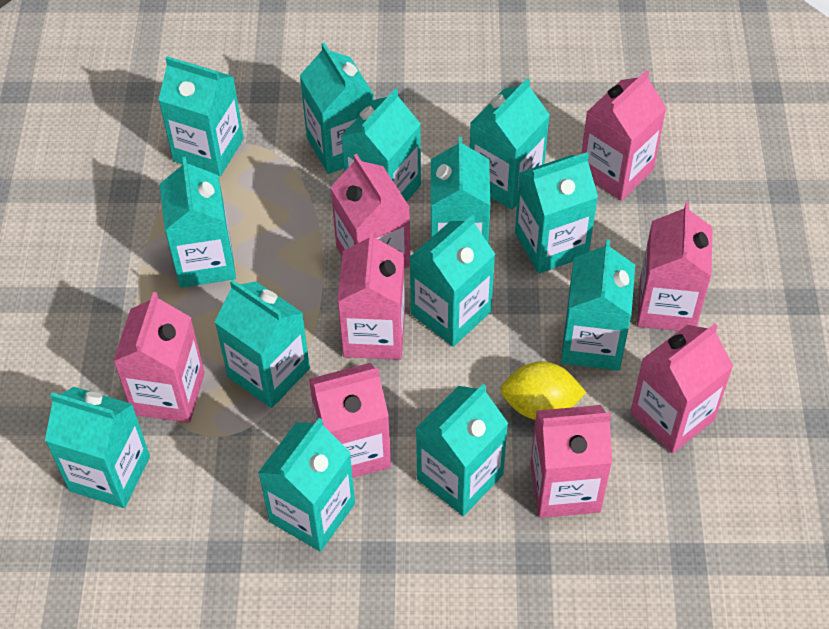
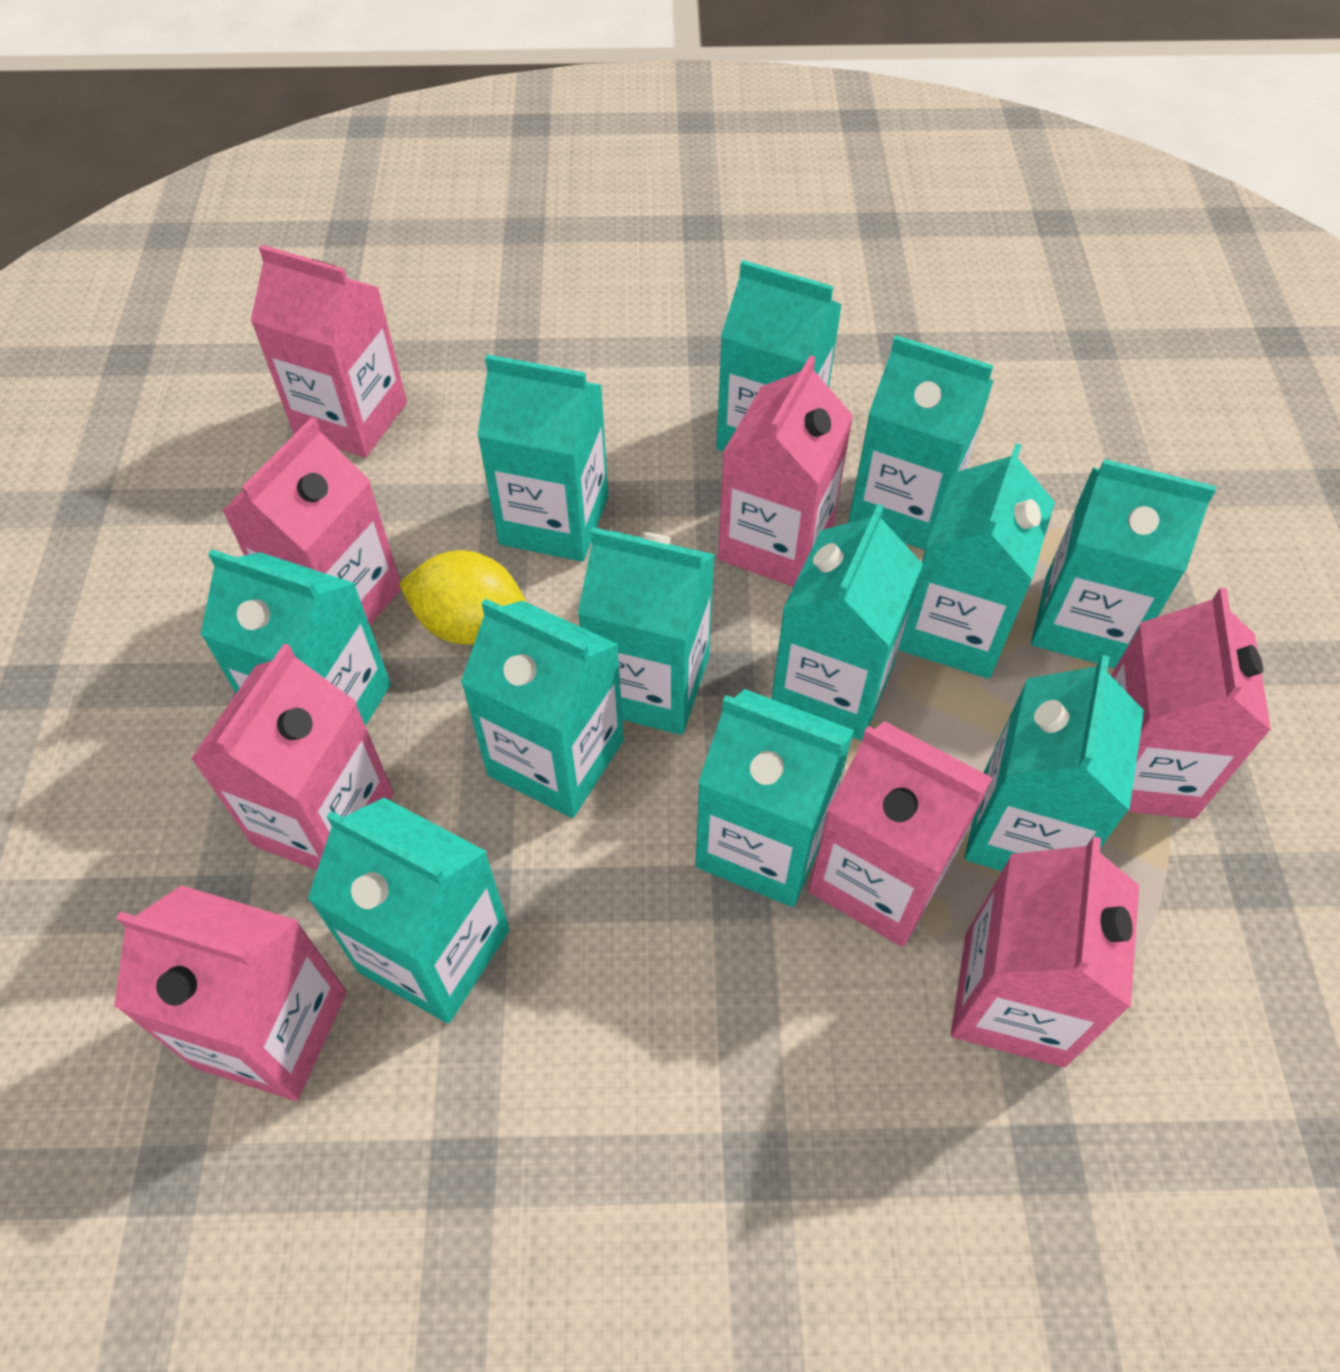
turquoise carton: [45,387,150,508] [158,56,244,176] [160,157,236,288] [215,279,310,408] [258,418,355,552] [299,43,374,174] [341,88,421,202] [409,215,495,347] [415,384,508,516] [431,137,490,242] [470,78,550,210] [515,152,598,274] [561,239,635,370] = 13 -> [200,549,391,726] [308,798,510,1023] [461,598,624,818] [477,354,608,562] [578,527,715,735] [696,689,854,907] [716,260,842,451] [771,504,923,741] [848,335,994,550] [898,443,1055,679] [964,655,1144,871] [1031,459,1216,668] = 12

